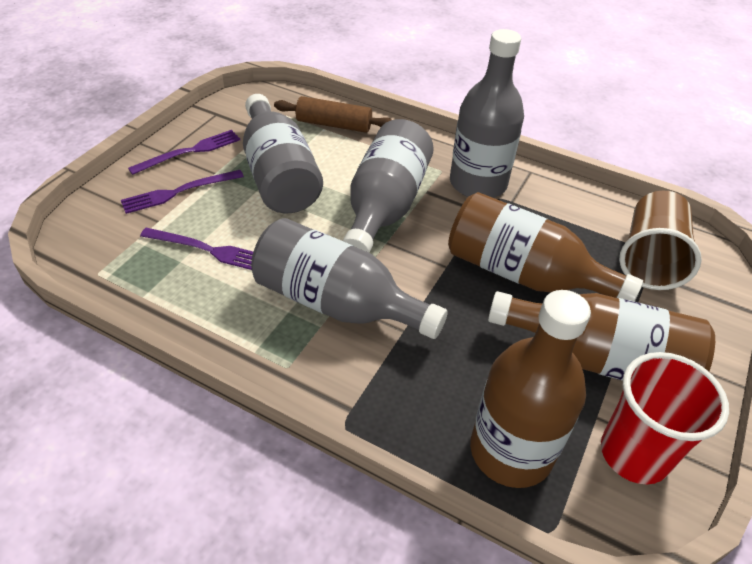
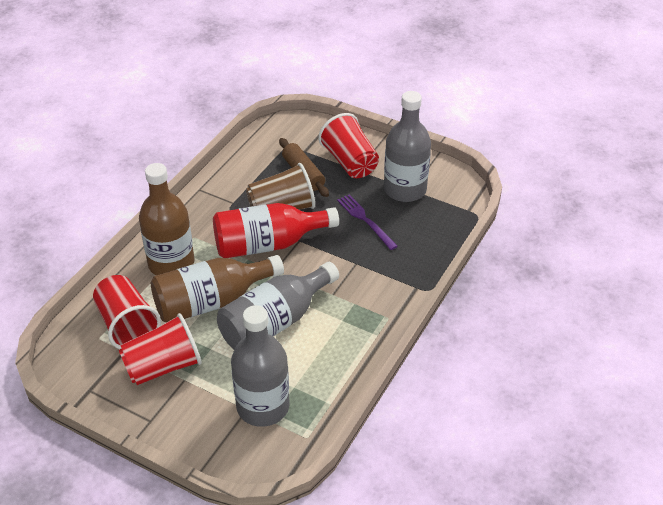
brown bottle: [448,192,643,302] [470,290,591,488] [488,291,715,381] = 3 -> [139,163,194,275] [151,255,284,323] = 2
grey bottle: [243,94,323,213] [251,218,448,339] [343,119,434,253] [450,29,524,198] = 4 -> [217,262,339,350] [231,305,289,427] [384,91,431,202] = 3
purple fork: [121,170,244,214] [128,130,240,175] [140,228,253,270] = 3 -> [337,194,398,250] = 1
red bottle: none = 0 -> [213,203,339,258] = 1
red cup: [601,352,729,485] = 1 -> [93,275,161,349] [119,313,202,385] [318,113,379,178] = 3

